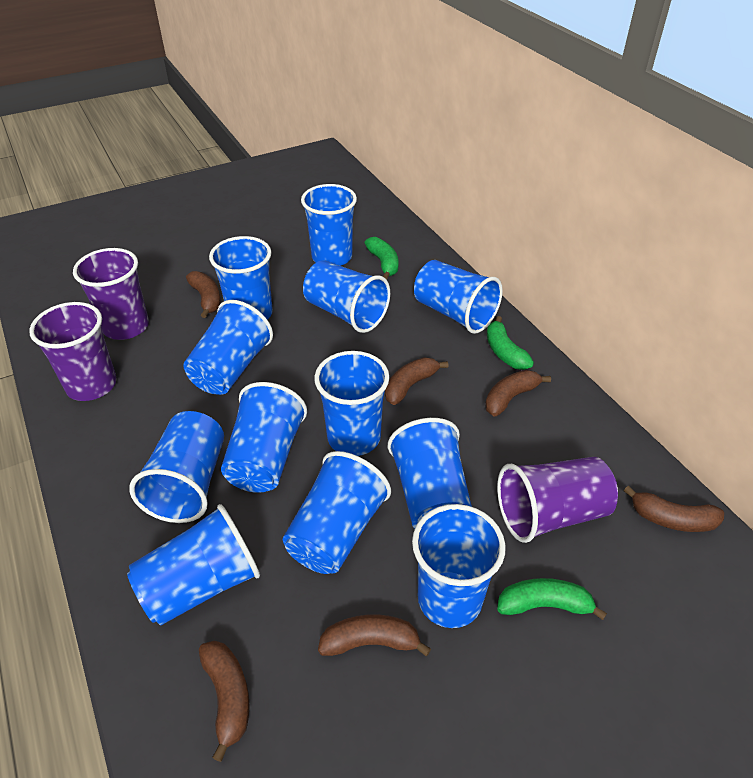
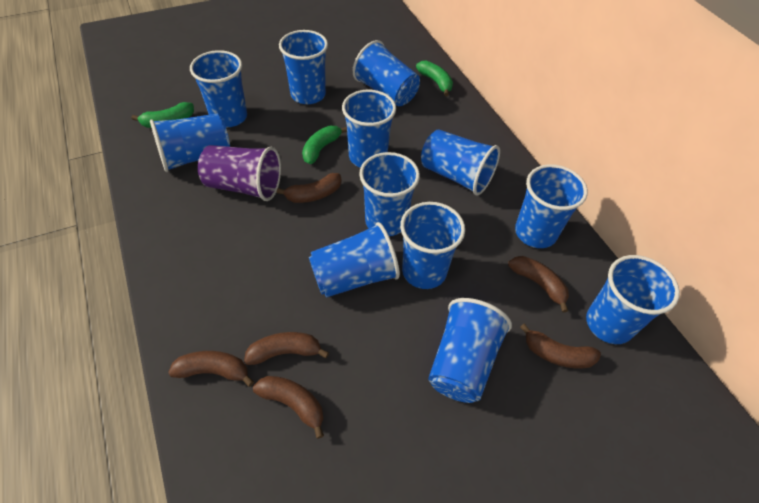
purple cup: [29,302,117,401] [73,248,149,340] [497,457,618,543] = 3 -> [198,145,281,201] = 1

